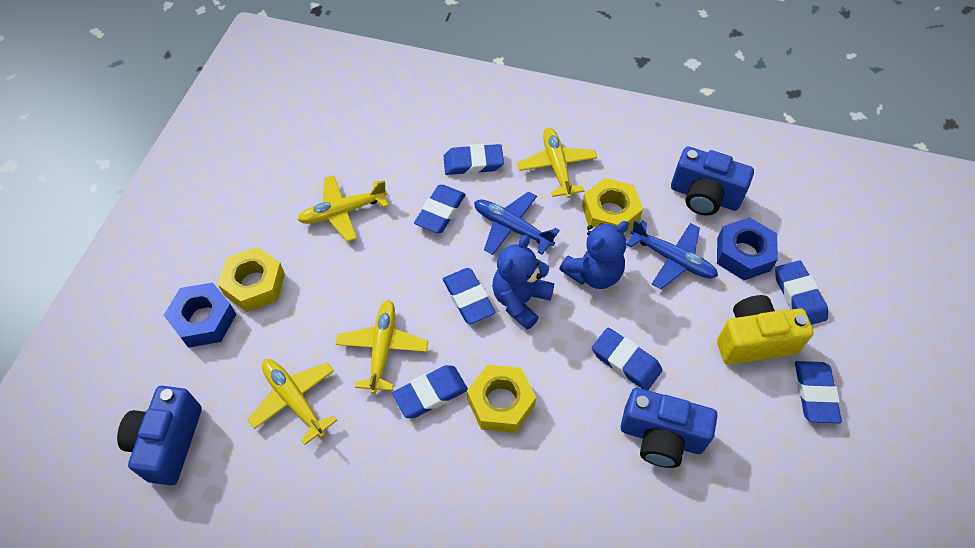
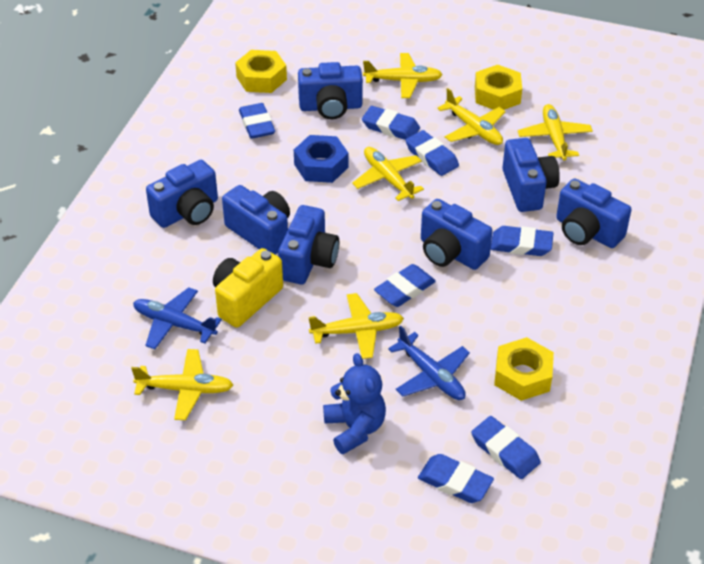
blue camera: [117,386,202,485] [621,388,717,468] [671,146,754,216] = 3 -> [146,160,218,228] [222,185,290,255] [278,205,339,284] [298,62,363,119] [421,199,492,270] [502,138,560,212] [556,178,631,248] = 7
blue nut: [164,282,237,348] [717,217,778,280] = 2 -> [294,135,348,183] = 1
blue teddy bear: [492,235,554,330] [559,221,629,289] = 2 -> [323,353,386,454] = 1
yellow plane: [248,359,337,445] [297,175,389,242] [336,300,428,394] [517,127,597,198] = 4 -> [131,349,233,420] [308,293,404,359] [352,147,424,201] [363,53,443,98] [437,88,506,145] [518,104,593,161] = 6

